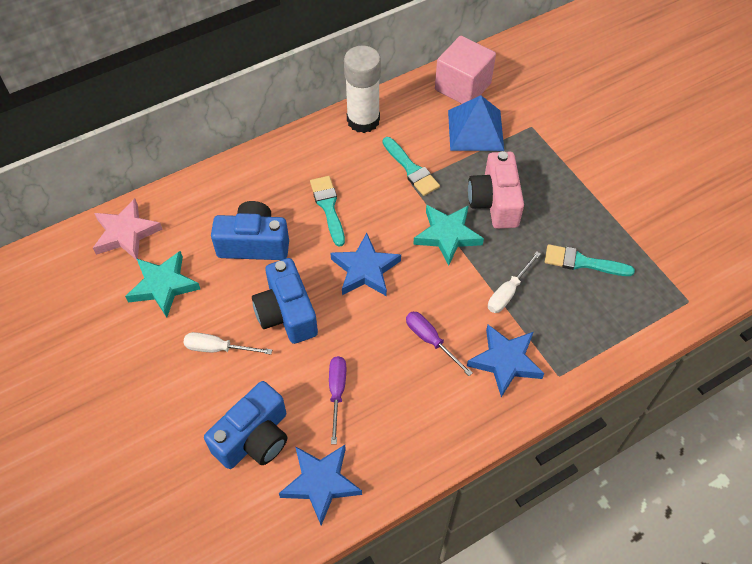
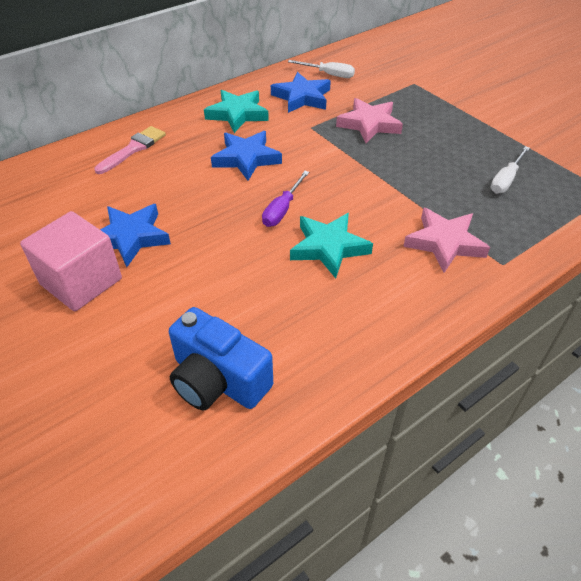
blue camera: [204,381,287,469] [211,201,289,260] [252,258,318,344] = 3 -> [169,307,273,411] = 1
blue pyramid: [448,95,504,151] = 1 -> none = 0
pink brush: none = 0 -> [94,126,166,174] = 1
pink camera: [468,151,524,229] = 1 -> none = 0
pink star: [93,198,163,260] = 1 -> [336,98,403,143] [403,208,490,273] = 2
purple screwdriver: [329,356,346,444] [406,312,473,376] = 2 -> [262,171,309,227] = 1
turquoise brush: [310,176,345,247] [383,137,440,196] [545,244,635,276] = 3 -> none = 0
white glue stick: [344,45,381,133] = 1 -> none = 0

